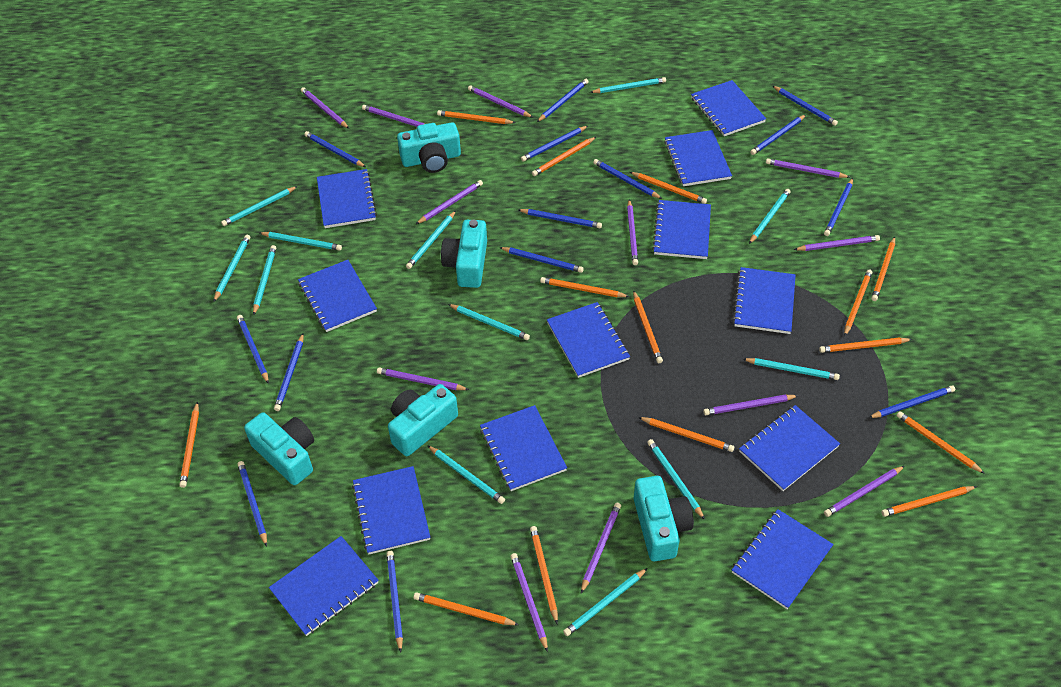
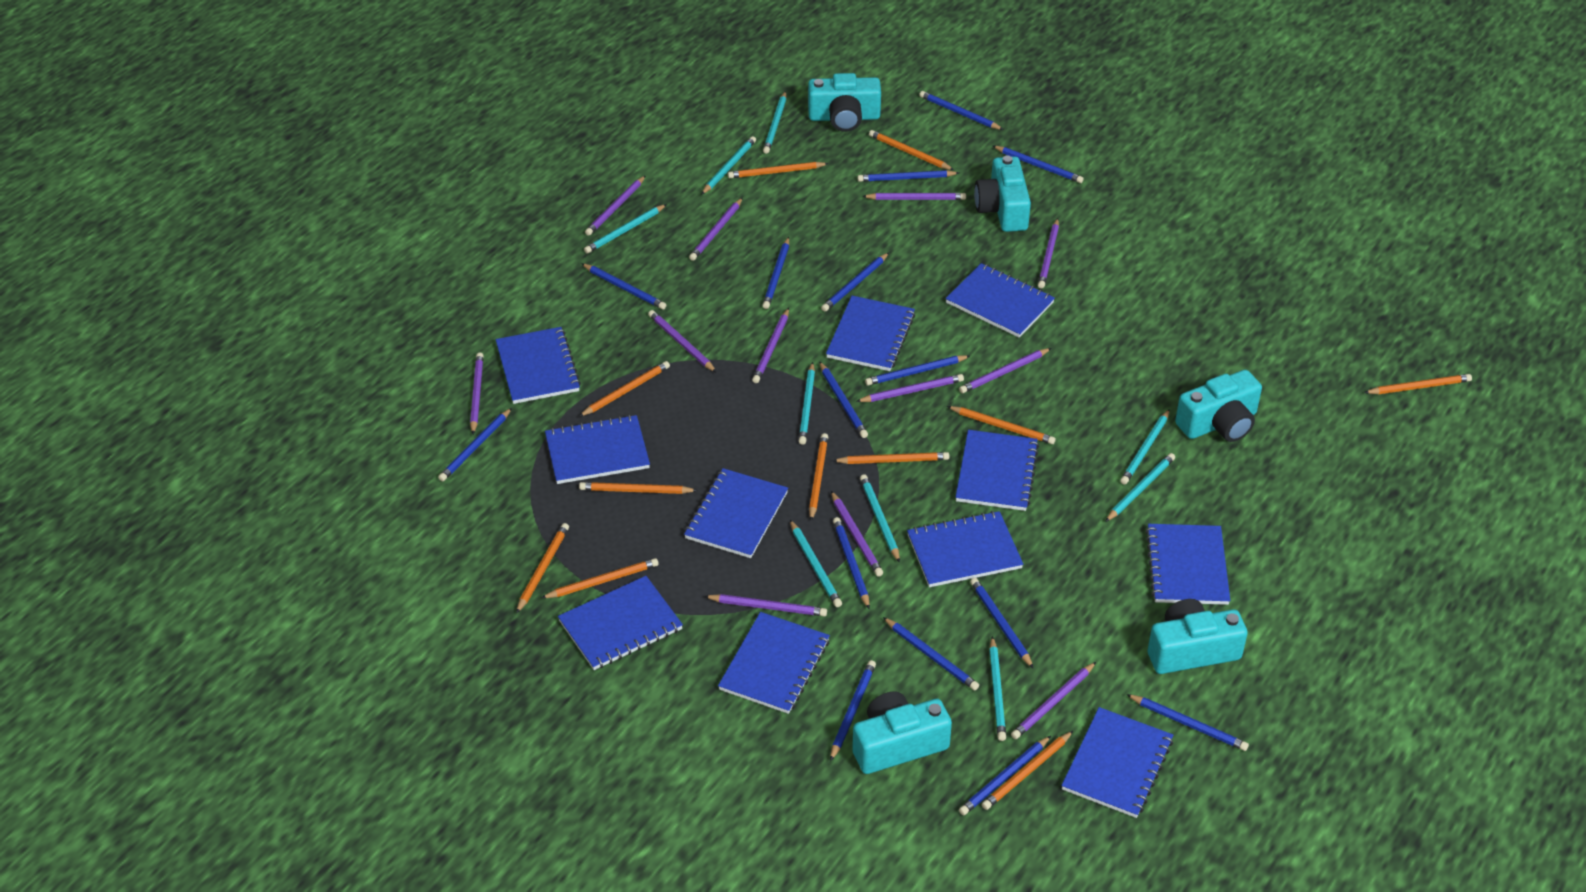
blue notebook: [269,536,379,636] [298,260,377,332] [317,169,377,228] [352,466,430,554] [480,405,567,491] [547,302,630,378] [652,200,711,259] [664,130,732,186] [691,80,766,136] [732,509,833,609] [733,267,796,334] [739,405,840,491] = 12 -> [496,327,581,404] [545,415,650,484] [558,576,683,670] [684,468,788,558] [718,612,830,714] [826,296,915,371] [907,511,1023,587] [945,263,1055,338] [955,430,1039,511] [1061,707,1173,818] [1146,524,1230,605] = 11
blue pencil: [237,315,269,384] [237,461,267,547] [274,333,304,411] [304,131,366,167] [386,551,403,653] [499,247,584,273] [518,209,602,228] [521,126,588,162] [537,79,589,122] [593,159,662,199] [750,115,806,155] [773,86,838,126] [824,178,853,236] [869,386,955,418] = 14 -> [438,408,512,481] [581,263,666,310] [762,237,789,309] [819,361,868,438] [821,253,889,311] [830,660,876,761] [833,517,870,609] [857,170,959,182] [865,355,970,386] [883,617,979,691] [919,91,1004,130] [959,736,1051,815] [970,578,1034,669] [993,146,1084,183] [1126,694,1249,751] = 15
orange pencil: [179,401,199,488] [414,592,519,625] [437,110,516,124] [530,526,558,624] [532,137,596,176] [540,277,630,297] [630,172,707,204] [633,290,663,363] [638,417,734,452] [819,337,912,353] [844,269,872,337] [871,237,895,301] [881,486,977,517] [897,411,985,474] = 14 -> [516,523,569,614] [541,558,659,598] [579,361,670,417] [579,482,698,494] [728,162,829,178] [809,433,828,521] [832,452,949,464] [869,130,954,170] [947,406,1056,444] [982,731,1073,810] [1364,374,1472,394] = 11
turquoise pencil: [214,235,250,302] [221,186,298,226] [253,245,276,315] [260,232,342,251] [406,211,456,269] [427,445,505,504] [448,304,530,340] [563,568,648,636] [590,77,666,93] [647,439,705,520] [743,358,840,380] [749,189,791,244] = 12 -> [584,204,667,253] [701,136,756,195] [763,91,786,154] [790,520,842,607] [799,362,815,445] [860,474,900,563] [989,636,1006,741] [1105,453,1175,522] [1120,409,1170,485] = 9

